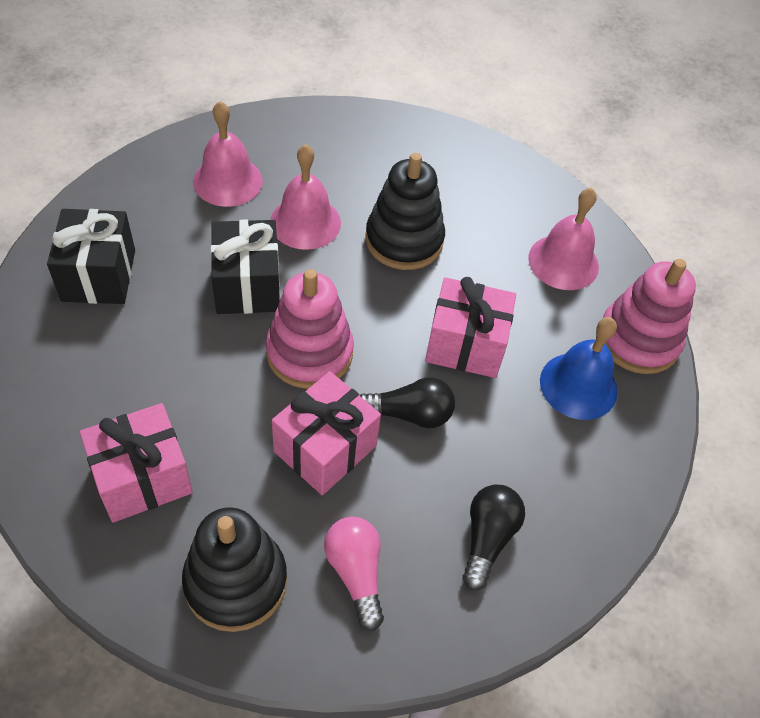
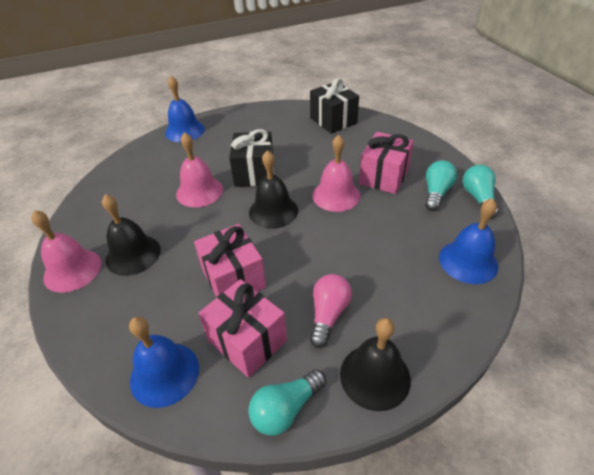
black bell: none = 0 -> [102,194,161,276] [249,150,298,229] [340,318,411,411] = 3
black light bulb: [359,377,455,428] [462,485,525,590] = 2 -> none = 0
black stacking toy: [182,507,287,632] [365,153,445,270] = 2 -> none = 0
blue bell: [540,317,618,420] = 1 -> [129,317,199,408] [165,76,205,142] [439,198,498,284] = 3
pink stacking toy: [266,269,354,389] [602,259,696,374] = 2 -> none = 0
turquoise light bulb: none = 0 -> [248,369,326,436] [425,160,457,211] [463,165,499,218] = 3

